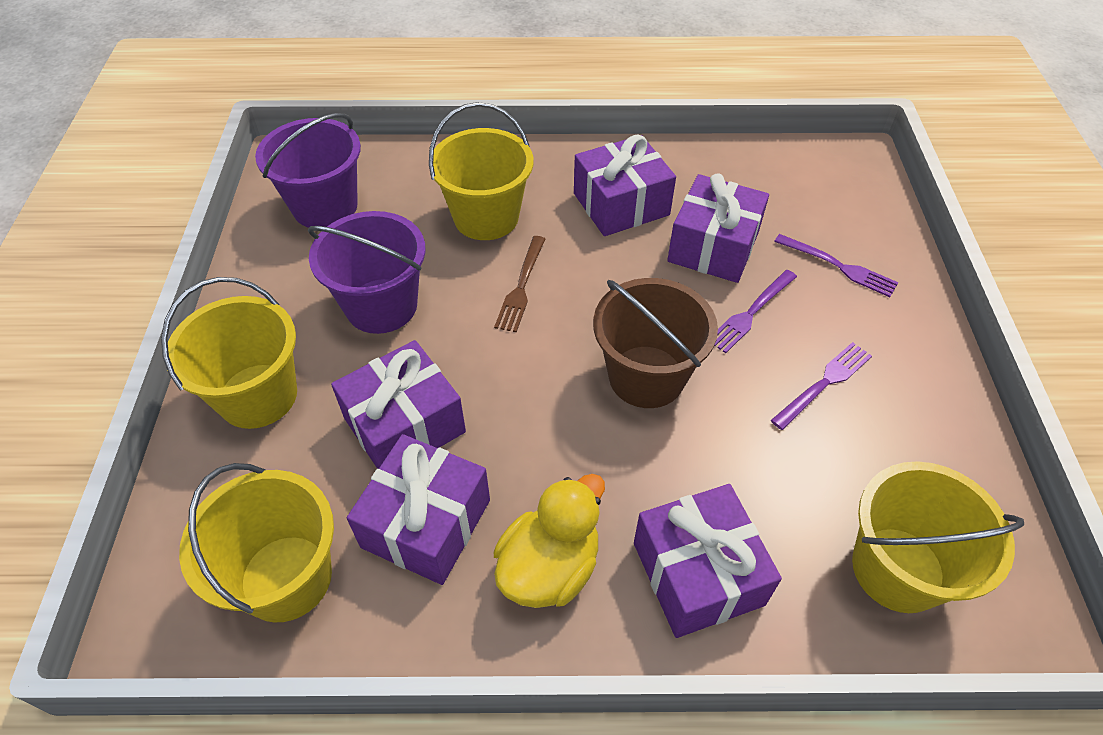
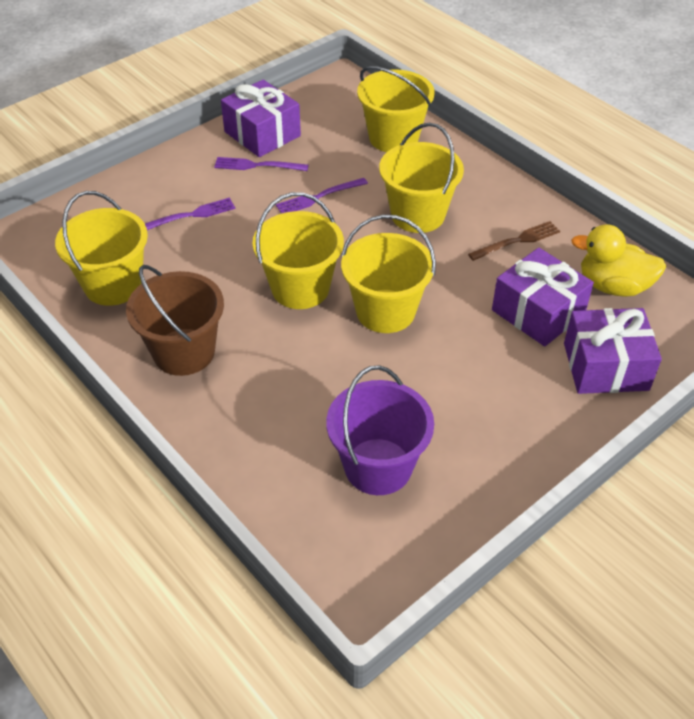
purple bucket: [255,113,361,228] [308,211,426,334] = 2 -> [326,365,434,495] = 1
purple gift: [331,340,466,469] [347,434,490,585] [574,135,676,236] [634,484,782,638] [667,173,769,283] = 5 -> [221,80,301,157] [492,247,594,346] [564,308,662,394] = 3
yellow bucket: [161,277,297,429] [179,463,334,622] [429,102,533,240] [852,461,1024,613] = 4 -> [55,191,148,306] [252,192,344,309] [341,214,436,333] [357,66,435,152] [379,123,464,233] = 5

